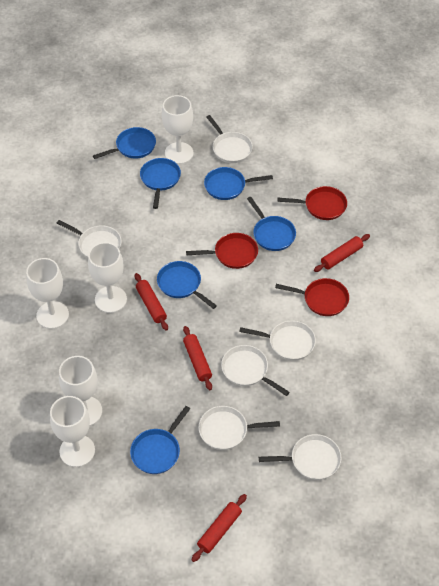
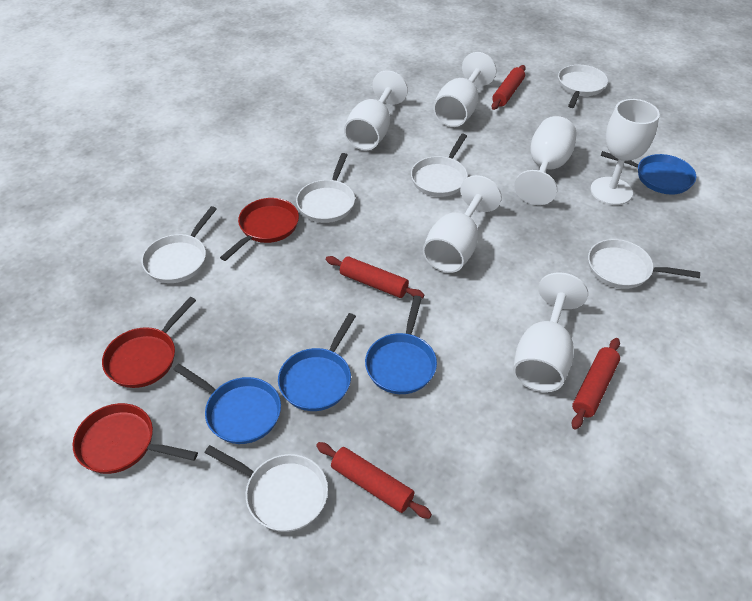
blue pan: [93,127,156,159] [130,406,190,474] [140,158,181,209] [157,261,217,309] [204,167,273,200] [247,197,296,251] = 6 -> [173,364,281,444] [278,313,356,411] [365,296,437,394] [601,151,696,195] = 4
white goblet: [26,258,69,329] [50,396,95,467] [59,356,102,426] [88,242,127,313] [162,95,194,164] = 5 -> [344,70,408,150] [423,175,502,273] [433,52,497,127] [513,272,588,392] [514,116,576,205] [591,99,660,205] = 6

